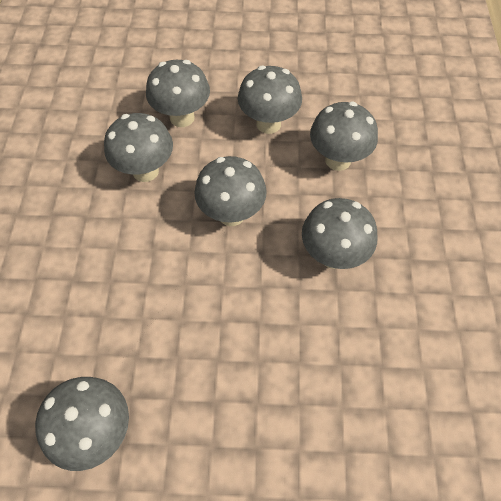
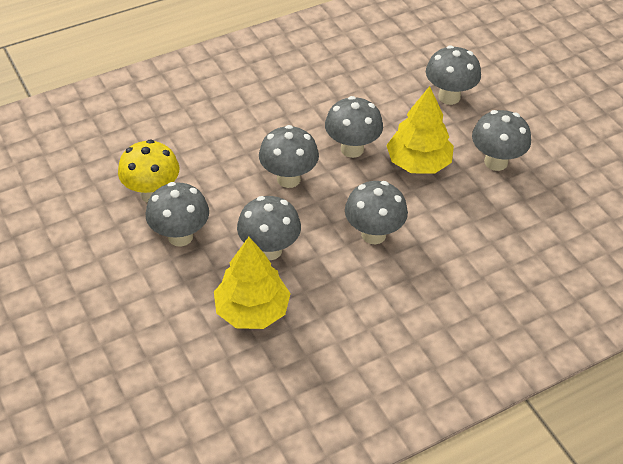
yellow mushroom: none = 0 -> [118,140,179,203] = 1
yellow tree: none = 0 -> [214,237,291,329] [386,86,454,174] = 2

